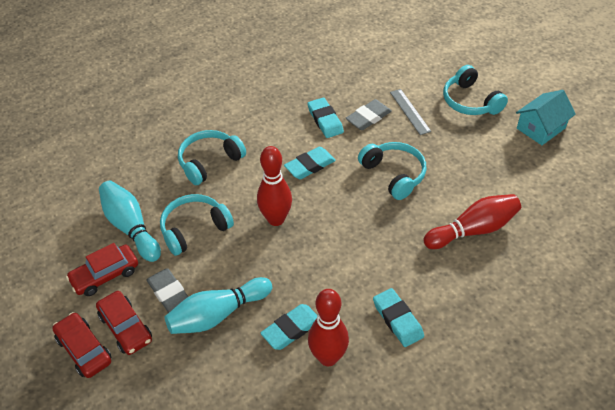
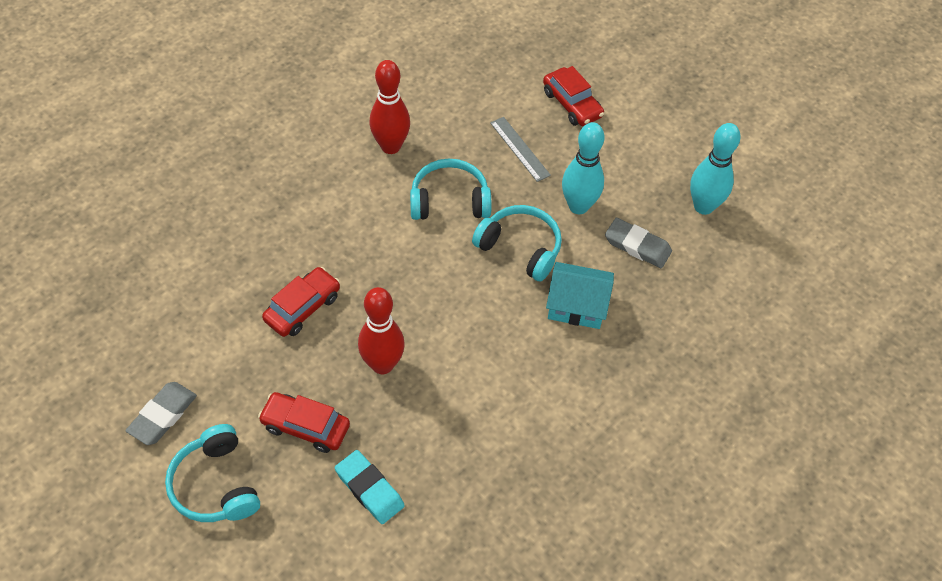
red bowling pin: [257,146,292,226] [308,289,349,366] [423,194,521,249] = 3 -> [358,287,405,374] [369,60,410,154] = 2
turquoise eraser: [260,304,318,350] [284,147,336,179] [307,97,344,138] [373,288,424,347] = 4 -> [335,450,405,524] = 1
turquoise headphones: [160,194,234,256] [178,130,246,185] [358,142,427,200] [443,65,508,115] = 4 -> [165,424,260,522] [410,158,491,220] [472,205,562,282] = 3

